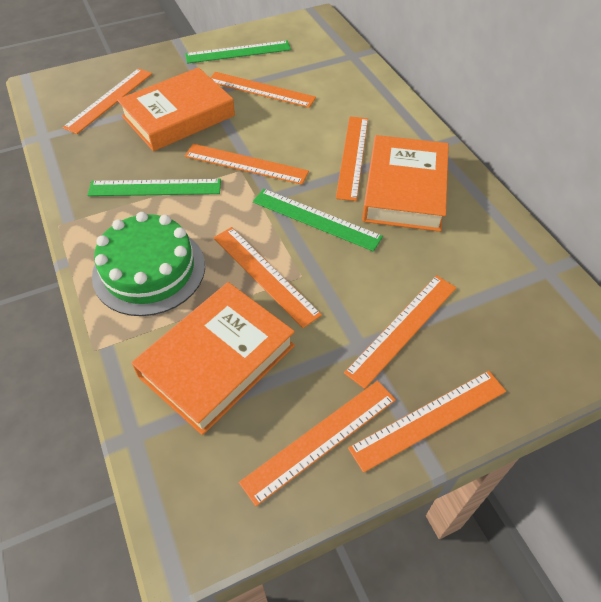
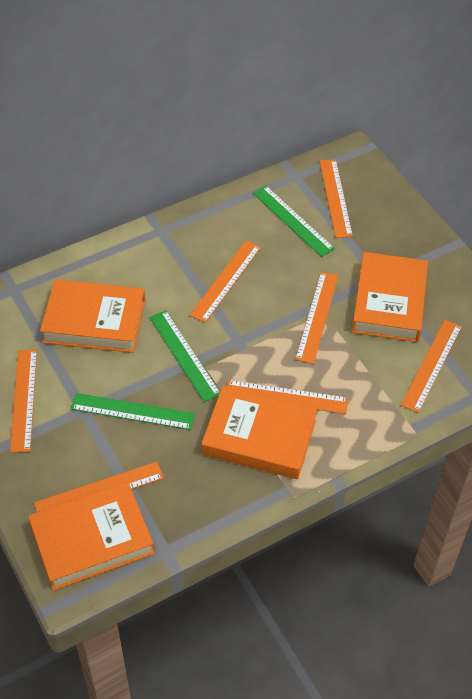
green cake: [92,212,205,316] = 1 -> none = 0
orange book: [117,67,235,151] [132,282,295,435] [362,135,449,232] = 3 -> [28,481,154,591] [40,279,145,353] [202,386,317,479] [352,252,428,342] = 4
orange ruler: [62,68,152,134] [185,144,309,185] [210,72,316,108] [214,227,322,328] [239,381,396,506] [336,117,368,201] [344,275,456,389] [348,371,506,473] = 8 -> [10,350,37,453] [34,462,164,512] [190,241,261,323] [227,380,348,414] [295,272,338,364] [320,159,353,238] [401,320,462,413] = 7

